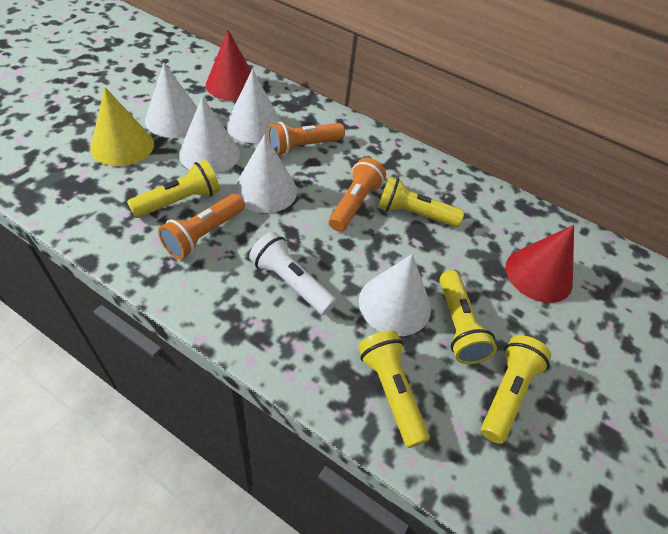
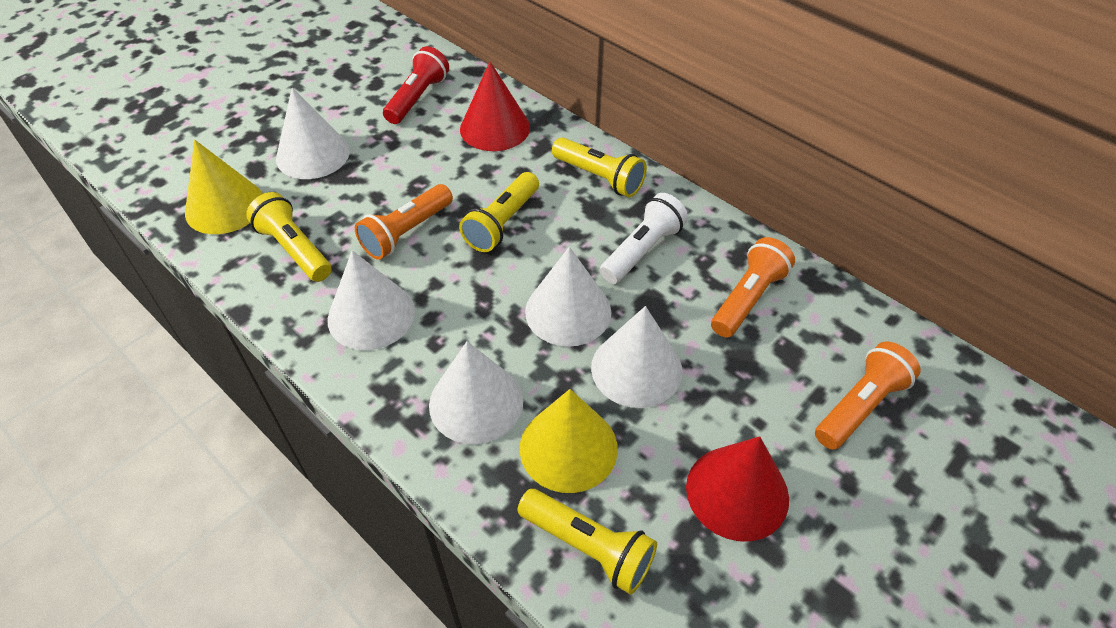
red flashlight: none = 0 -> [383,46,449,124] = 1
yellow cone: [90,87,154,166] = 1 -> [185,140,263,234] [520,389,618,493] = 2
yellow flashlight: [127,160,220,218] [358,330,430,448] [378,176,464,227] [440,270,497,364] [481,335,551,444] = 5 -> [246,192,332,282] [459,172,539,252] [517,489,657,595] [552,137,647,197] = 4

